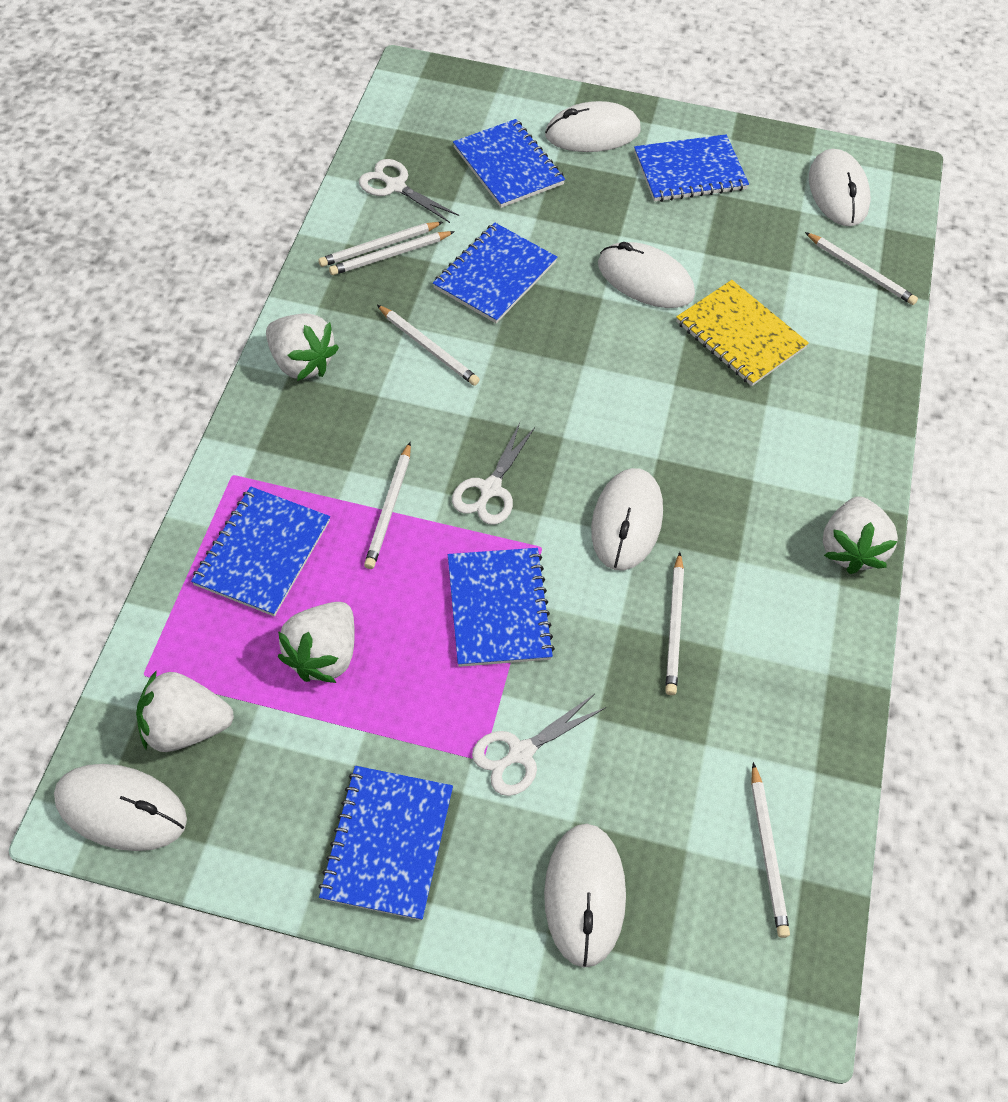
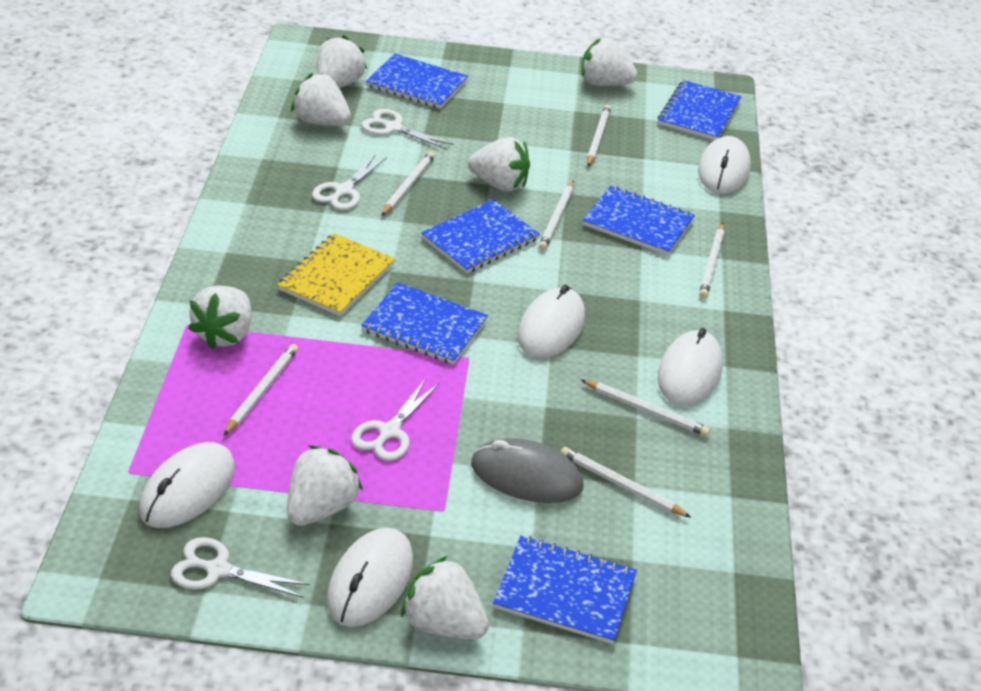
grey mouse: none = 0 -> [471,438,584,503] = 1
white mouse: [54,764,187,851] [544,824,626,968] [545,101,641,152] [591,468,663,571] [598,242,695,308] [809,149,871,226] = 6 -> [139,442,235,528] [327,528,413,627] [518,285,585,358] [658,328,723,406] [698,136,751,194] = 5
white scissors: [359,159,459,223] [452,423,535,525] [472,694,606,796] = 3 -> [171,537,310,598] [312,154,387,210] [351,378,439,461] [361,109,454,150] = 4
white strawberry: [136,670,234,752] [266,313,339,381] [278,602,355,683] [823,496,898,574] = 4 -> [188,286,251,350] [287,445,363,526] [291,73,351,126] [317,35,367,88] [401,556,489,639] [468,137,530,191] [582,38,638,86] = 7

